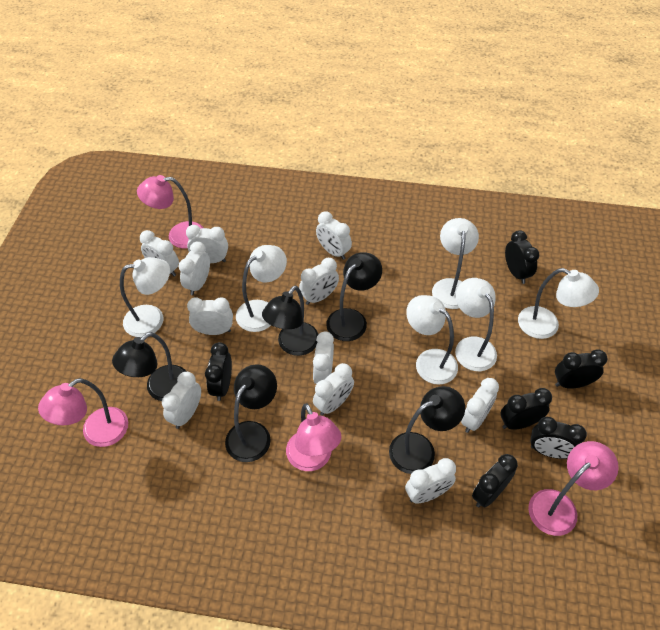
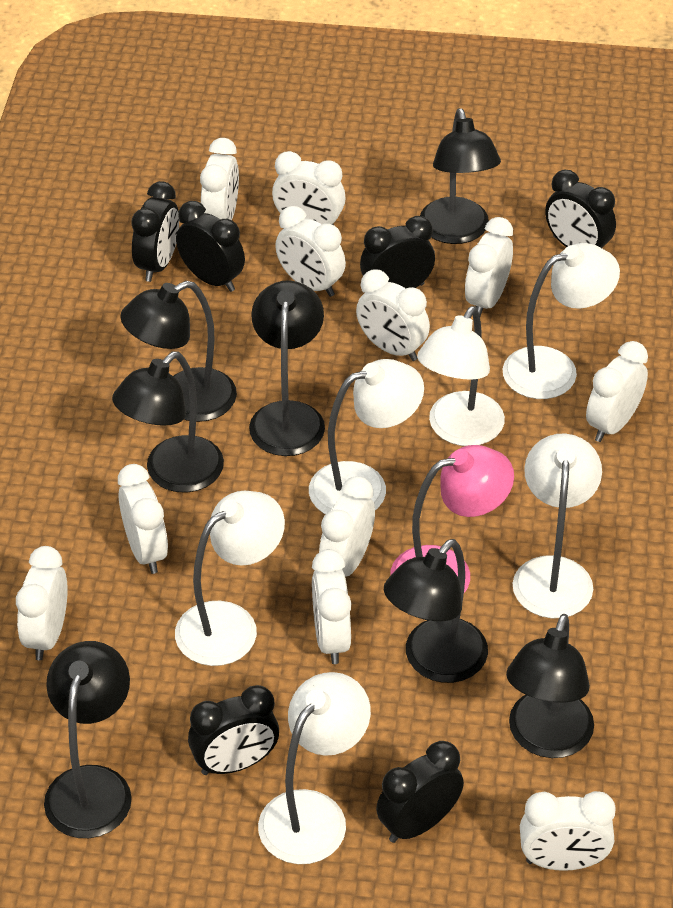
black lamp: [112,332,187,401] [225,364,277,462] [262,286,319,356] [326,253,382,341] [389,386,465,474] = 5 -> [44,641,132,838] [112,351,224,493] [120,281,237,422] [249,280,325,456] [384,539,488,683] [420,108,501,244] [506,614,594,758] = 7
pink lamp: [38,378,128,447] [137,175,204,249] [286,403,342,471] [528,441,619,536] = 4 -> [390,445,514,593] = 1

